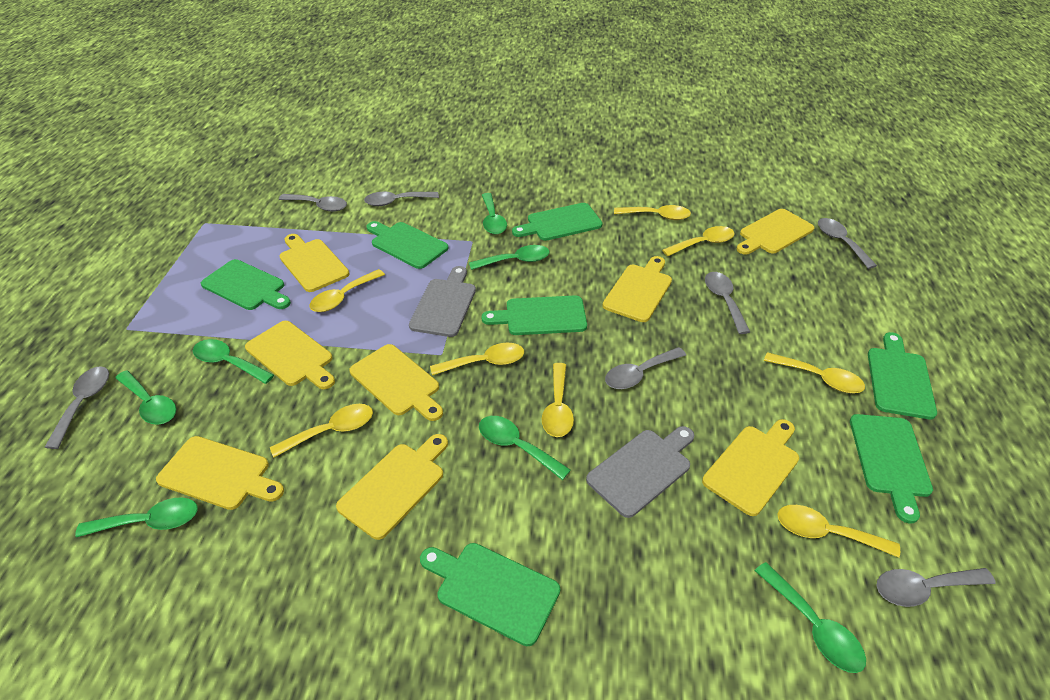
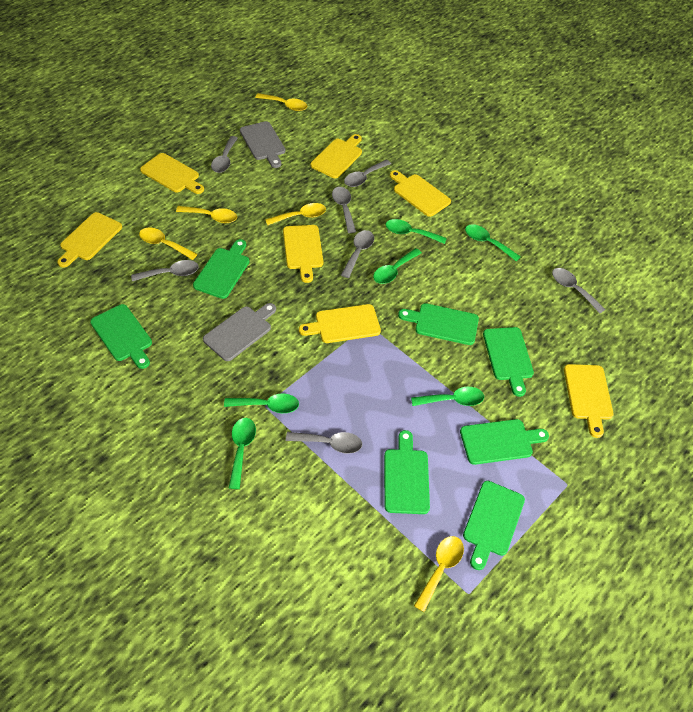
green spoon: [75,497,198,537] [115,370,176,425] [193,339,274,384] [469,245,550,270] [479,416,571,480] [482,193,507,234] [754,562,866,673] = 7 -> [224,394,299,413] [229,418,256,489] [373,248,422,284] [385,219,447,244] [411,387,484,406] [465,224,521,262] = 6
yellow cutting board: [156,436,284,510] [245,321,335,389] [280,234,350,292] [336,434,448,540] [349,344,443,421] [602,256,672,322] [702,419,799,516] [737,209,814,255] = 8 -> [57,212,122,268] [140,153,204,194] [283,225,323,283] [299,304,381,343] [310,134,362,178] [390,170,451,217] [564,364,614,438] = 7
yellow spoon: [270,404,373,457] [309,269,385,312] [430,343,524,375] [542,363,574,437] [614,205,691,220] [662,226,734,257] [764,352,865,393] [777,505,900,558] = 8 -> [139,227,197,260] [176,206,237,223] [255,93,307,111] [265,203,326,226] [414,536,464,612] = 5

